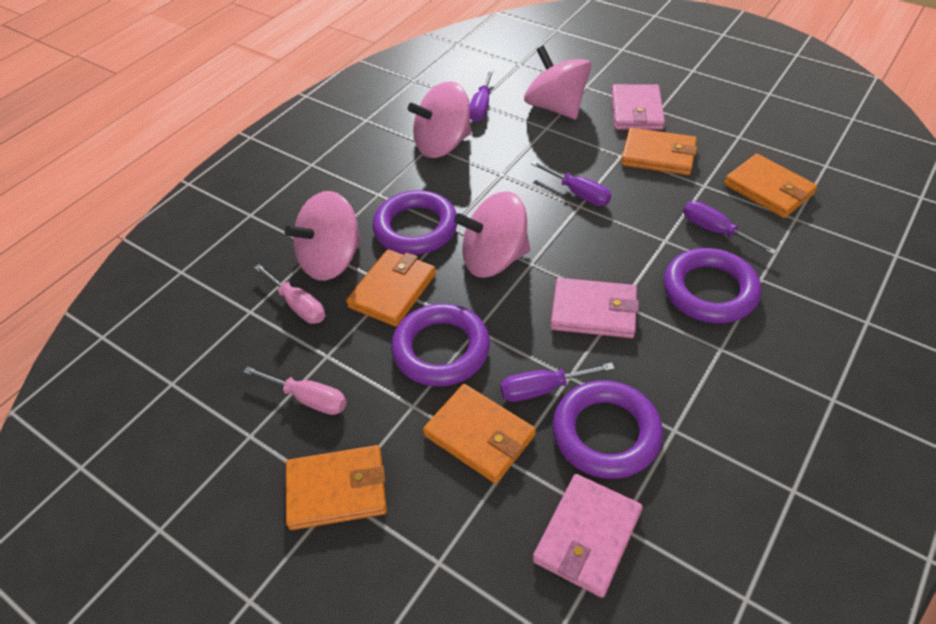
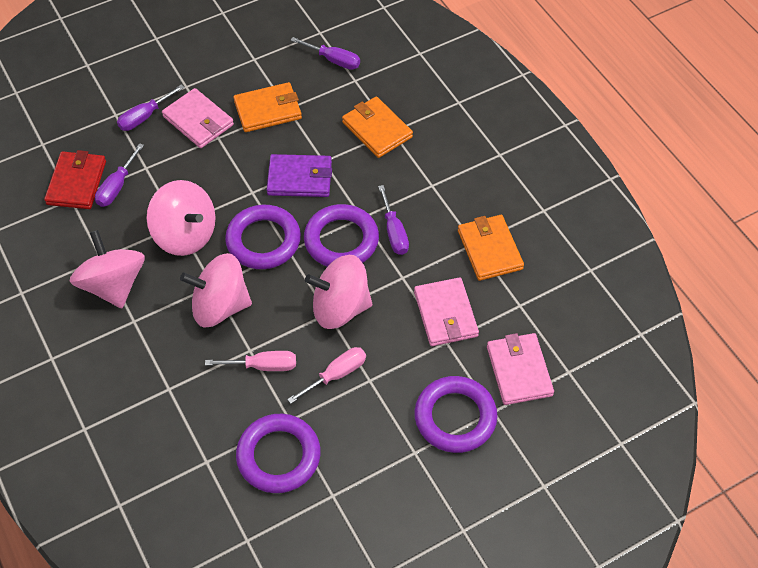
orange wallet: [286,445,387,530] [346,249,436,327] [423,384,536,484] [621,128,698,175] [724,154,818,218] = 5 -> [233,82,302,132] [342,97,413,158] [458,215,524,281] = 3
purple wallet: none = 0 -> [267,154,332,197] = 1
red wallet: none = 0 -> [44,150,106,209] = 1

